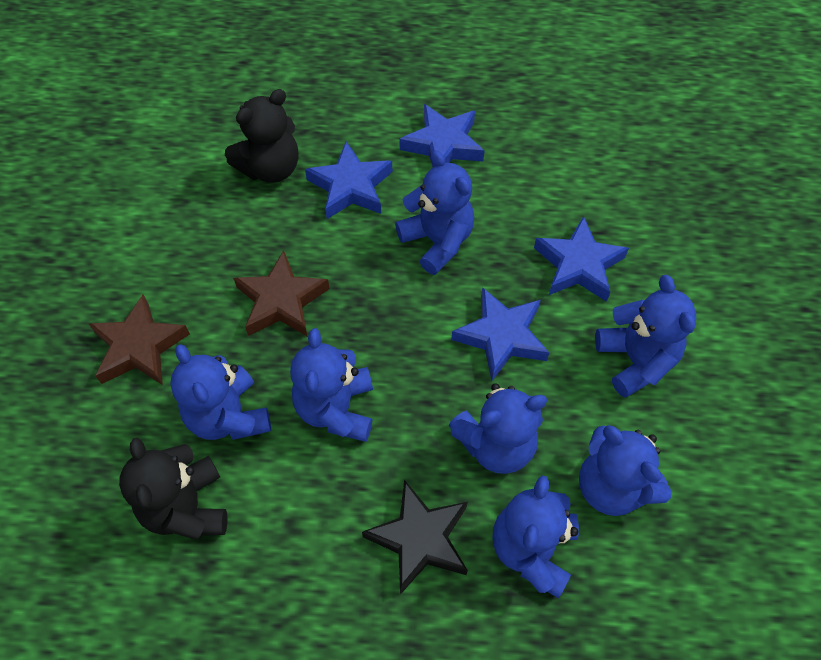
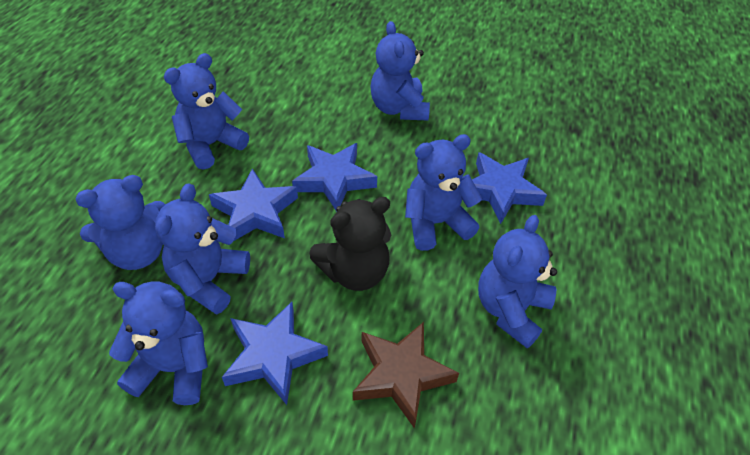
black star: [362,480,468,595] = 1 -> none = 0
black teddy bear: [119,438,227,540] [225,89,298,183] = 2 -> [309,197,391,291] = 1
brown star: [89,295,190,385] [233,250,330,337] = 2 -> [353,322,459,428] = 1

